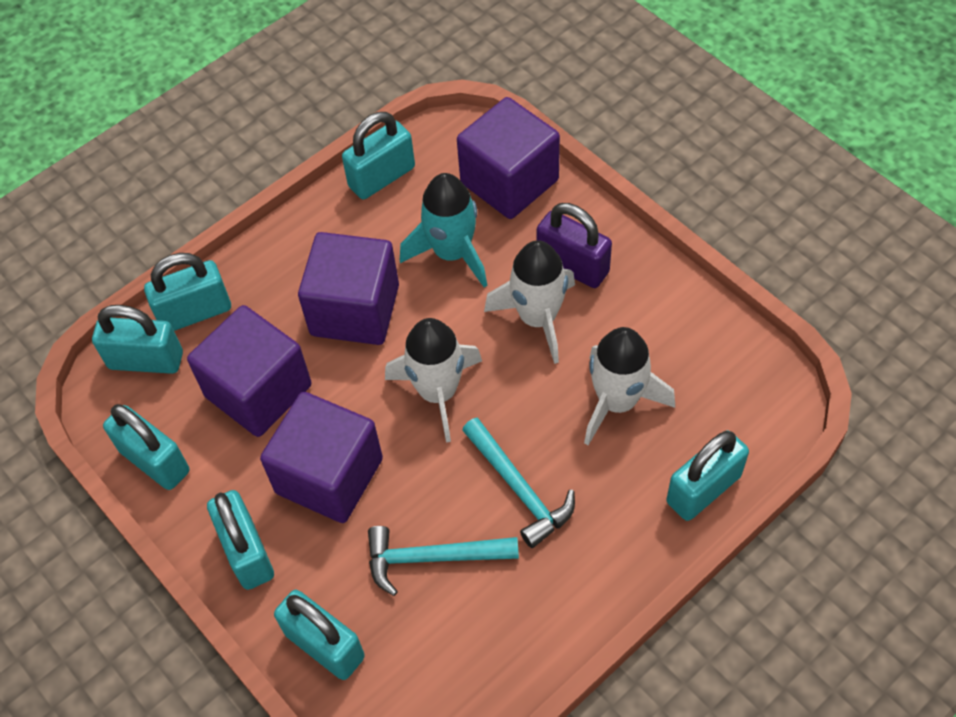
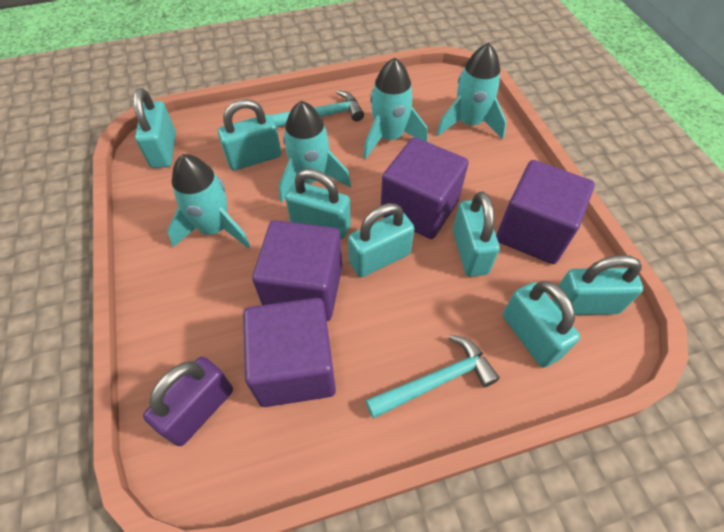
turquoise rocket: [400,173,487,288] = 1 -> [167,154,250,248] [279,101,351,202] [363,58,428,159] [437,43,507,139] = 4
white rocket: [385,318,482,443] [484,240,575,364] [584,327,675,445] = 3 -> none = 0

